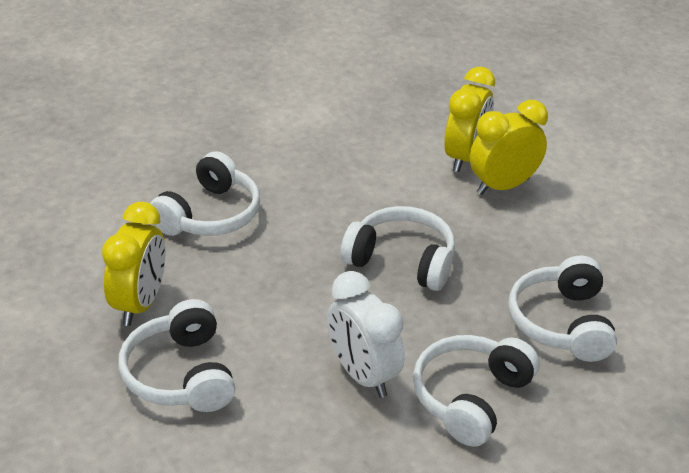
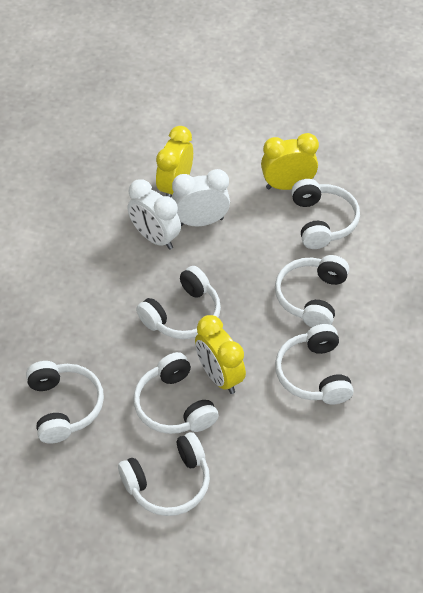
white clock: [327,271,405,398] = 1 -> [128,179,181,250] [172,169,230,226] = 2
white headphones: [119,299,235,412] [150,151,260,236] [340,206,455,291] [413,335,540,447] [509,255,617,362] = 5 -> [26,361,104,444] [118,432,210,516] [133,352,219,434] [136,266,221,339] [275,255,349,327] [275,324,354,405] [291,179,360,249] = 7

